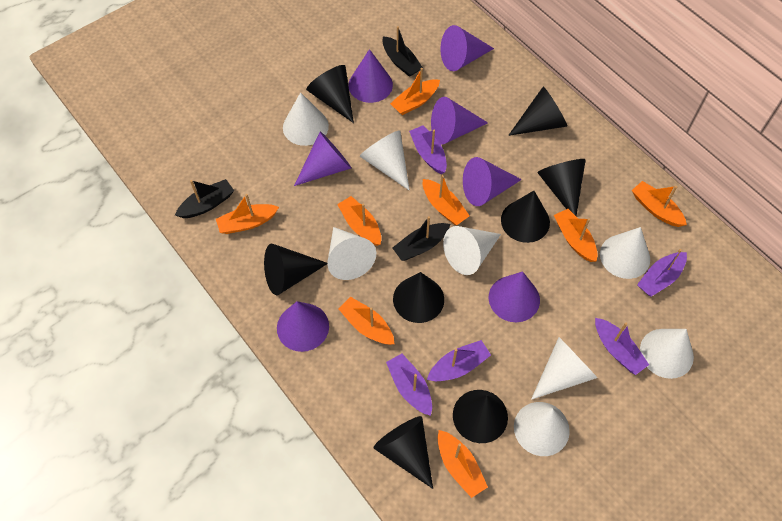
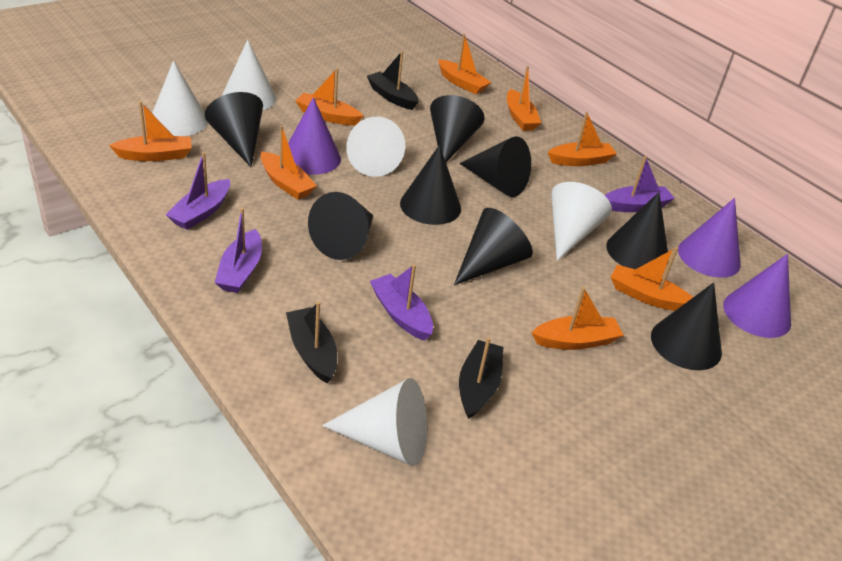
purple boat: [386,354,432,416] [409,125,447,174] [427,340,491,381] [595,318,649,375] [637,249,687,297] = 5 -> [166,152,230,230] [215,208,262,293] [370,264,433,341] [605,156,675,212] = 4
purple cone: [277,301,329,352] [294,131,351,186] [348,49,393,103] [431,97,488,144] [440,25,494,71] [463,157,522,206] [489,271,540,322] = 7 -> [288,97,341,175] [678,198,741,278] [723,254,791,338] = 3
white cone: [283,92,329,146] [328,227,376,280] [360,130,410,191] [443,226,501,275] [514,402,570,456] [531,337,598,400] [600,227,650,279] [640,329,694,379] = 8 -> [152,60,208,136] [222,39,277,110] [322,378,427,466] [346,117,405,177] [551,182,612,261] = 5

